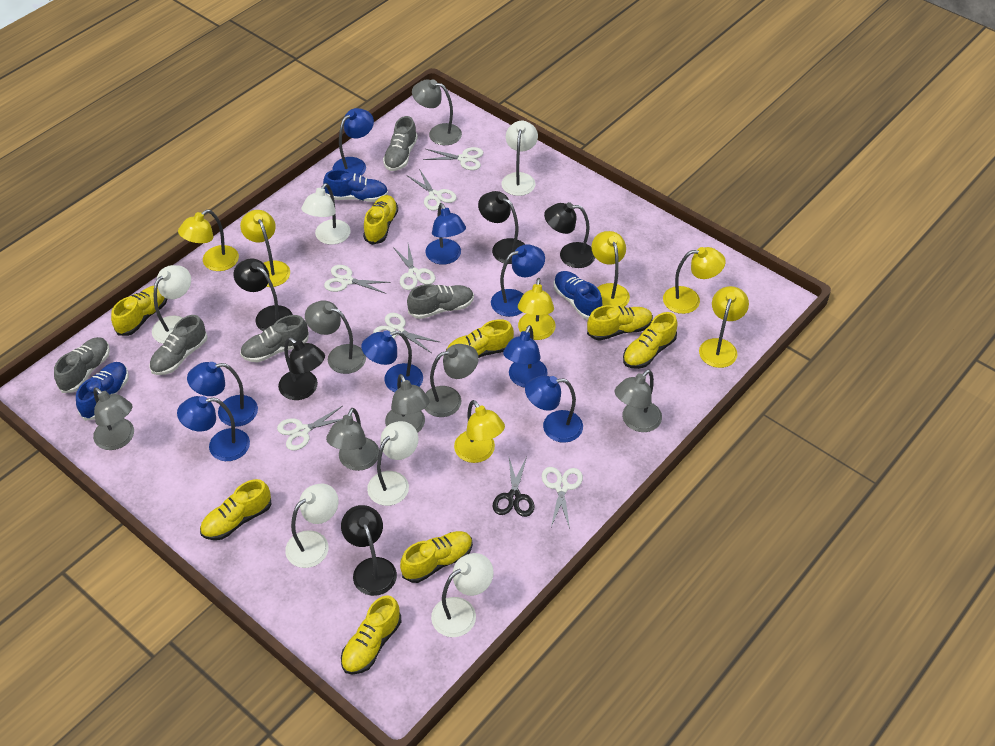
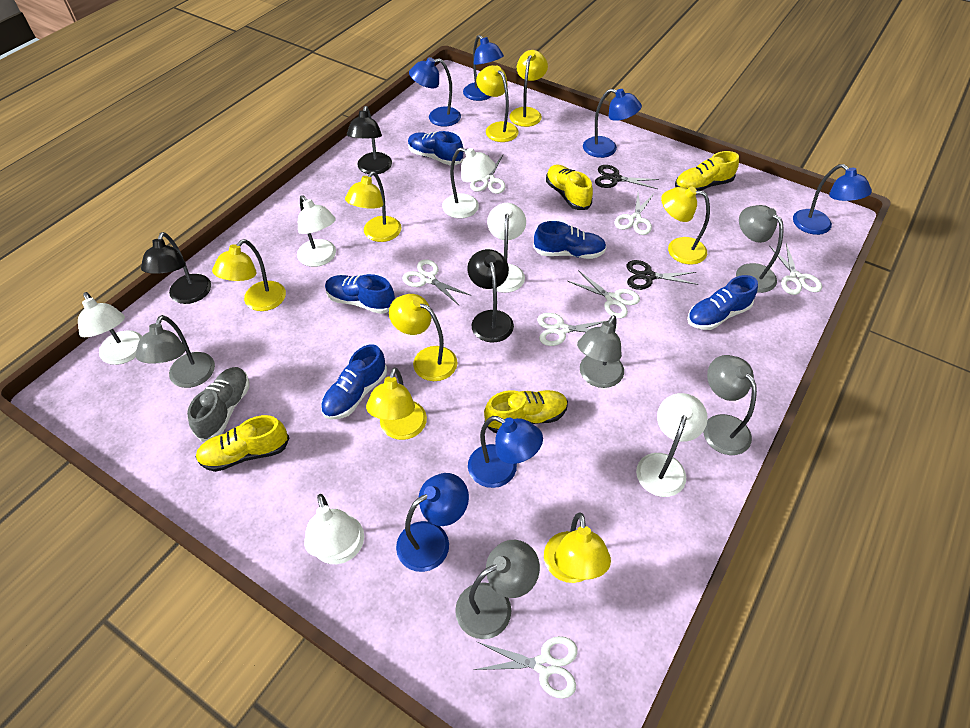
black lamp: [234,258,293,331] [278,337,325,400] [341,505,397,596] [478,191,525,264] [544,202,595,268] = 5 -> [141,232,211,304] [347,106,392,174] [467,249,514,343] = 3
black scissors: [493,456,535,517] = 1 -> [595,165,659,189] [626,260,699,290] = 2
blue lamp: [177,396,250,461] [187,362,258,427] [332,108,374,176] [361,331,423,392] [426,203,466,265] [491,244,545,317] [503,325,548,388] [525,375,583,443] = 8 -> [396,473,469,572] [409,57,461,127] [463,35,504,101] [468,416,543,488] [583,89,642,158] [793,164,872,235] = 6
blue shoe: [76,362,129,421] [323,169,388,202] [554,271,602,320] = 3 -> [321,344,387,419] [325,274,395,314] [408,131,464,166] [533,221,606,259] [687,275,758,330] = 5
grey lamp: [93,387,134,450] [305,300,366,374] [326,408,379,471] [385,374,430,433] [412,79,462,145] [424,344,479,417] [615,370,662,432] = 7 -> [136,315,215,388] [455,540,540,639] [577,315,624,388] [703,355,757,455] [736,205,784,293] = 5
grey shoe: [54,337,110,393] [149,315,208,375] [240,315,309,362] [383,116,418,171] [407,284,474,319] = 5 -> [187,367,250,442] = 1
yellow lamp: [178,210,239,271] [240,210,290,287] [454,400,505,463] [518,278,556,340] [591,231,630,307] [663,247,726,314] [699,286,749,368] = 7 -> [212,239,286,311] [345,171,402,242] [366,367,427,440] [389,294,458,381] [476,65,519,142] [509,50,548,127] [544,512,611,583] [661,186,710,265] = 8
yellow shoe: [111,286,167,336] [200,479,272,540] [341,595,401,675] [363,195,398,245] [400,531,473,583] [446,319,514,358] [587,305,653,341] [623,312,678,369] = 8 -> [196,415,289,472] [484,390,568,433] [546,165,593,210] [675,151,739,191] = 4

